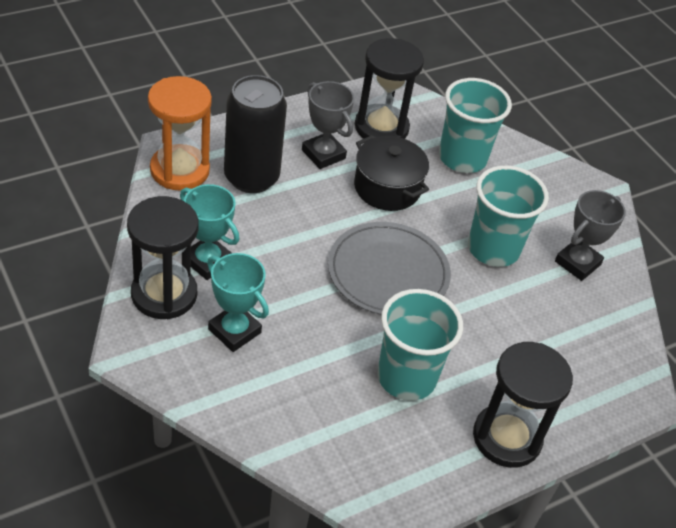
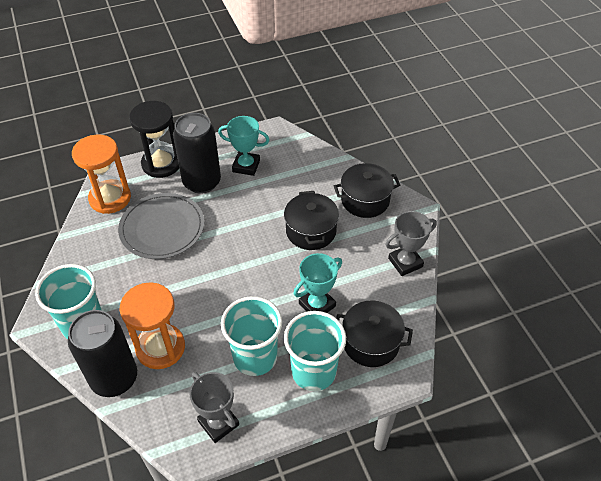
black can: [224,75,287,193] = 1 -> [68,310,137,397] [173,113,221,194] = 2
black hourglass: [127,196,199,319] [355,38,424,139] [473,342,573,468] = 3 -> [129,101,179,178] = 1
black pot: [354,135,429,211] = 1 -> [284,191,339,250] [334,163,400,218] [336,300,413,367] = 3
orange hourglass: [148,76,212,191] = 1 -> [72,134,131,214] [120,282,185,369] = 2

